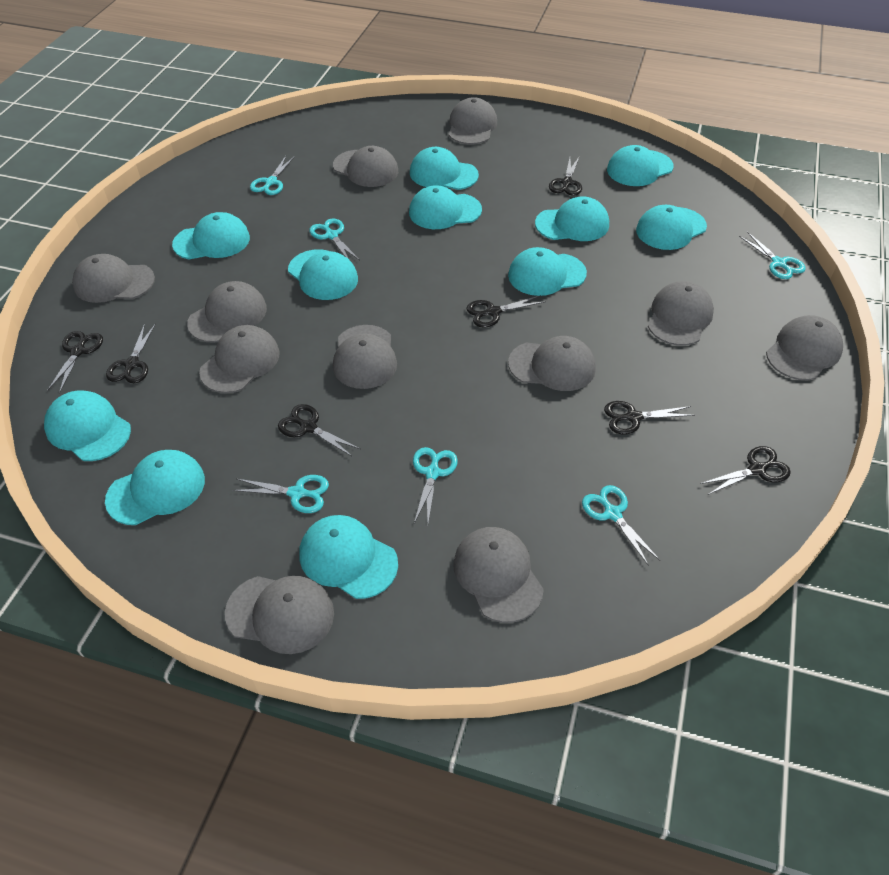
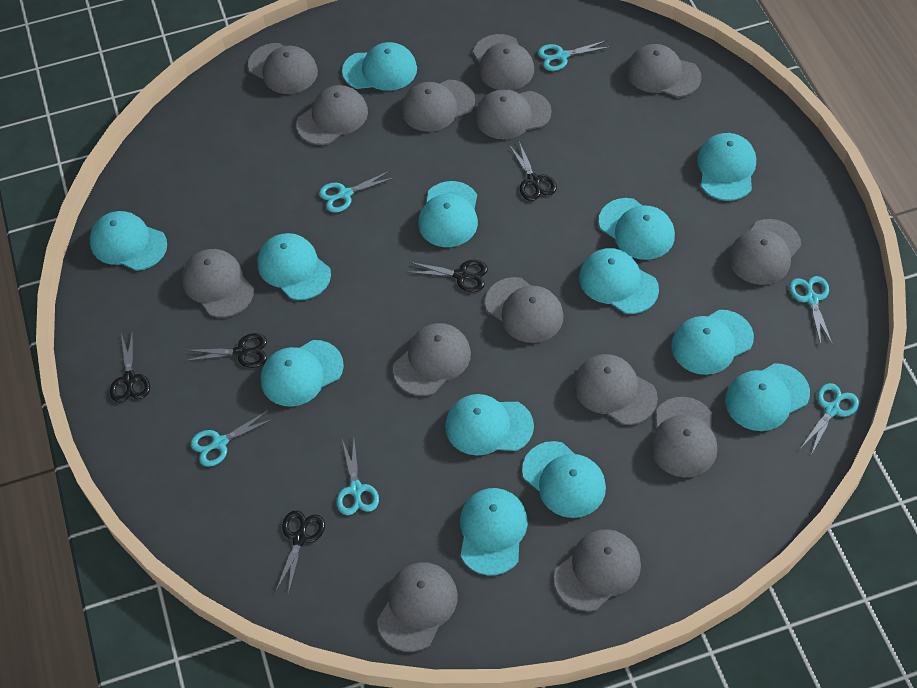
black scissors: [47,331,103,394] [106,323,156,383] [278,404,361,457] [467,295,546,327] [549,156,582,196] [604,401,695,434] [700,446,791,495] = 7 -> [110,330,150,402] [185,333,267,368] [276,511,325,595] [408,260,488,292] [509,141,557,201] = 5
grey cap: [72,254,155,303] [187,281,267,343] [199,325,280,393] [225,576,334,654] [333,146,398,187] [333,325,397,389] [449,97,497,145] [453,527,544,623] [508,336,596,391] [648,281,714,346] [766,315,843,380] = 11 -> [182,249,254,317] [248,43,318,94] [296,85,368,145] [377,562,458,652] [393,323,471,396] [401,80,475,132] [473,34,534,90] [475,89,552,139] [485,277,564,343] [554,529,641,612] [574,354,658,425] [626,44,701,97] [650,397,717,477] [729,219,801,285] = 14
turquoise cap: [44,391,131,461] [105,450,205,525] [172,212,250,259] [288,249,358,300] [299,515,398,599] [409,185,482,229] [410,147,479,190] [508,247,587,296] [535,197,609,241] [607,145,673,186] [636,205,707,250] = 11 -> [90,211,167,271] [258,233,331,300] [261,340,344,407] [342,42,417,91] [418,181,478,247] [445,394,534,456] [460,488,528,576] [522,441,606,518] [579,248,659,314] [599,198,675,260] [671,310,754,375] [697,133,756,201] [725,363,810,431] = 13

